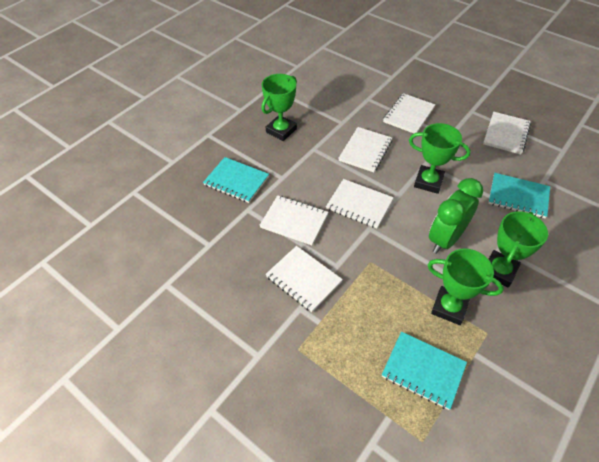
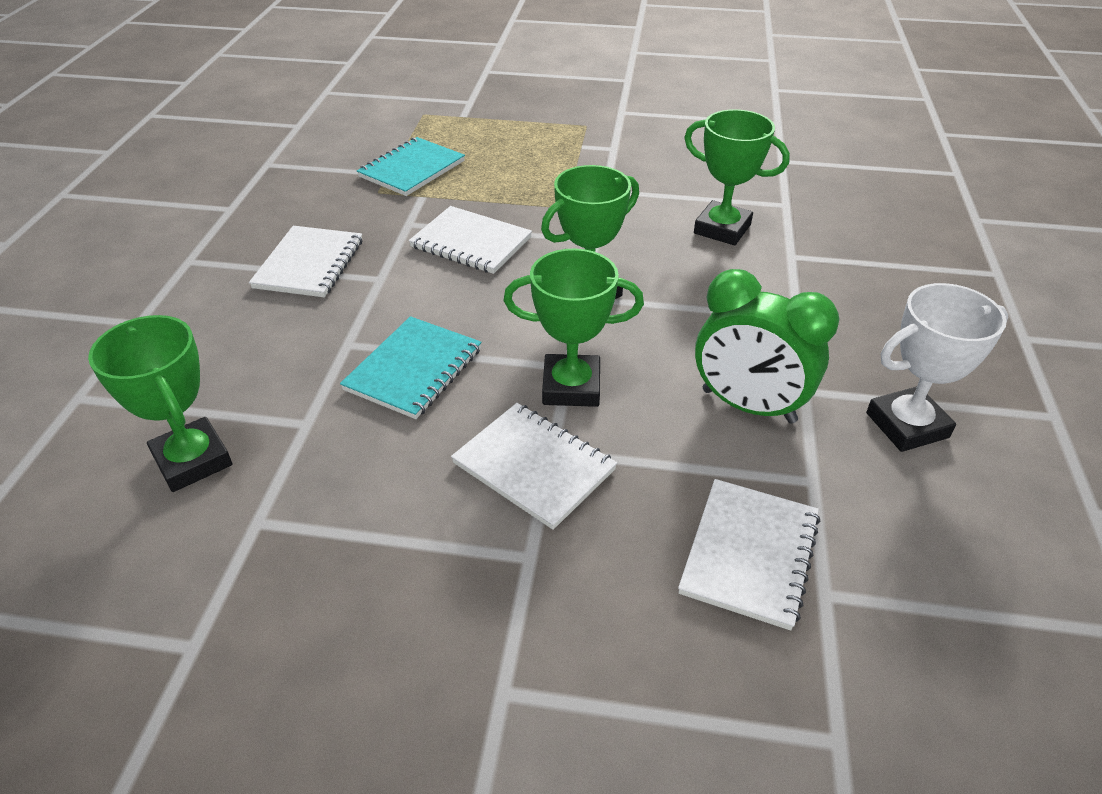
turquoise notebook: [203,157,269,203] [382,331,467,410] [488,173,550,218] = 3 -> [340,316,482,419] [357,137,465,196] = 2
white notebook: [259,195,328,245] [266,246,343,312] [326,179,394,228] [338,127,392,172] [383,93,436,133] [483,112,531,155] = 6 -> [249,226,363,297] [409,206,532,274] [451,403,617,530] [678,479,820,631] = 4
white trophy: none = 0 -> [866,283,1008,452] = 1

